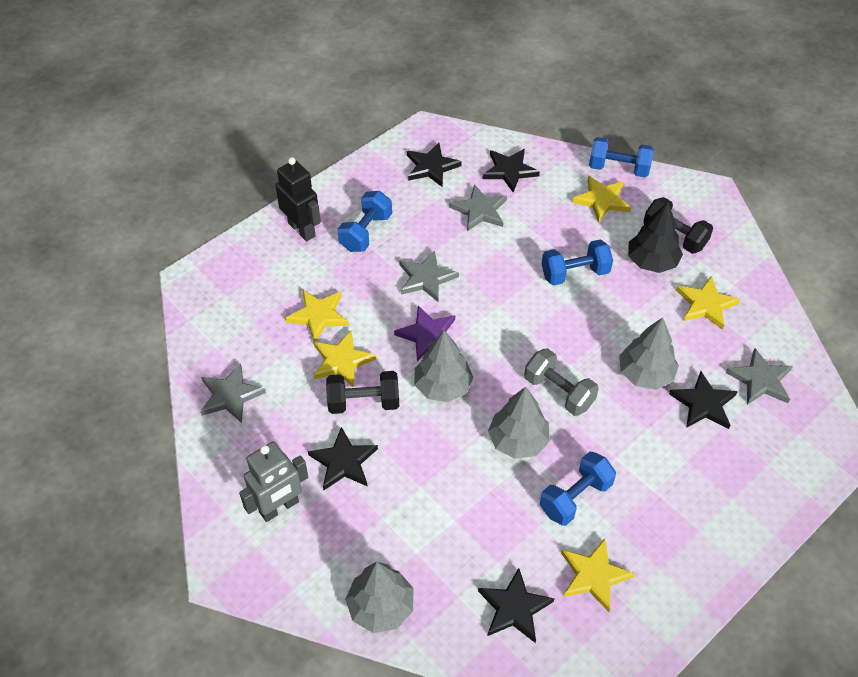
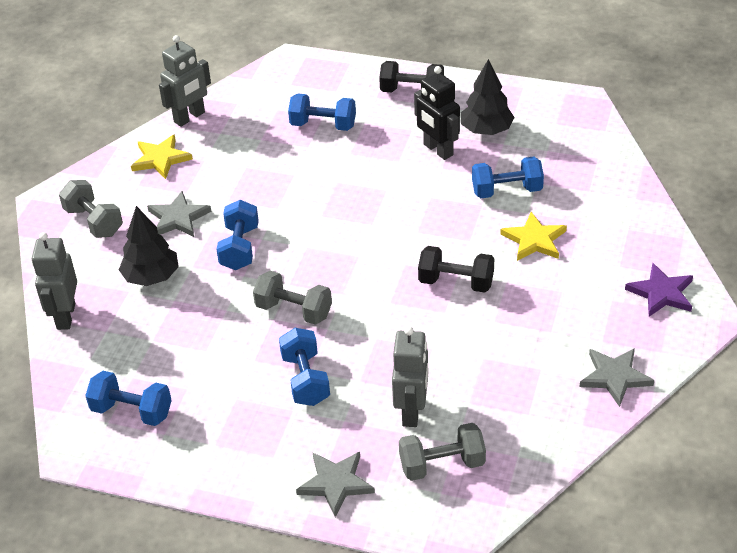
black star: [308,427,378,490] [407,143,462,187] [478,568,555,643] [482,149,540,192] [669,371,738,429] = 5 -> none = 0
black tree: [628,202,683,273] = 1 -> [119,206,179,286] [461,59,515,135] = 2
blue dumbbell: [337,191,392,252] [540,452,616,526] [542,240,613,286] [589,137,654,177] = 4 -> [85,371,172,426] [216,200,259,270] [279,328,330,406] [288,93,356,131] [472,156,544,198] = 5
grey dumbbell: [524,348,599,416] = 1 -> [59,180,123,238] [253,271,332,325] [399,423,486,481] = 3
grey robot: [239,442,308,522] = 1 -> [32,232,77,330] [159,35,211,127] [392,326,428,427] = 3
grey star: [200,363,266,423] [399,250,459,302] [449,184,507,231] [726,348,793,405] = 4 -> [147,191,211,237] [296,452,375,517] [579,348,654,407] = 3
grey tree: [345,562,414,633] [414,330,474,402] [488,387,550,459] [619,317,679,390] = 4 -> none = 0
yellow star: [285,289,349,342] [314,330,377,388] [561,539,635,612] [572,176,631,222] [676,276,741,330] = 5 -> [131,134,193,179] [500,212,567,261] = 2

